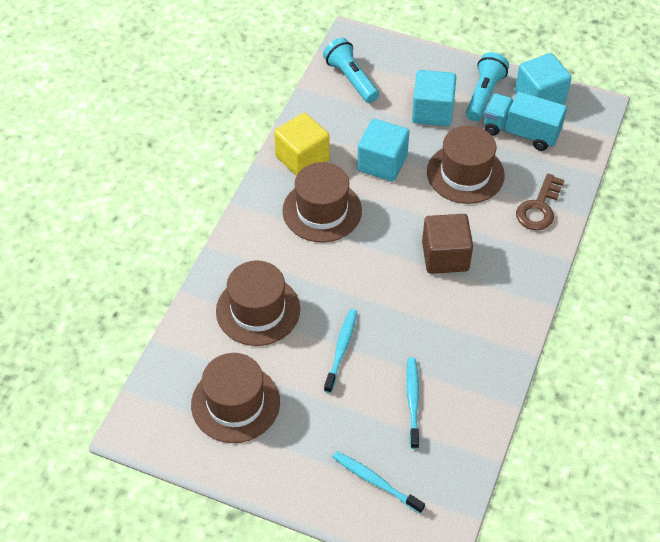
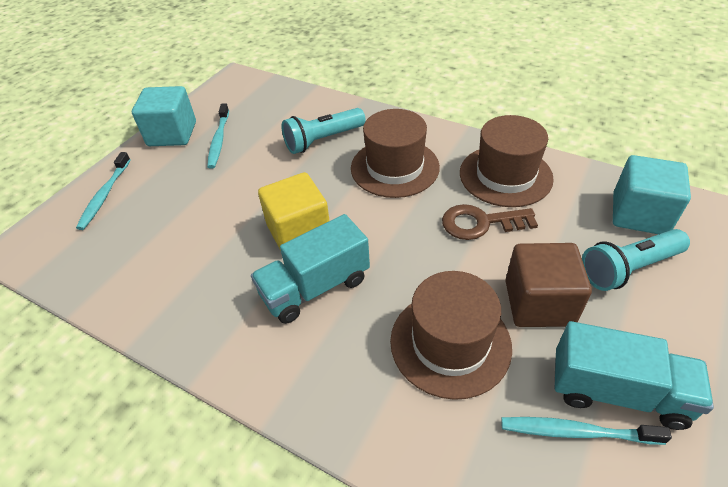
brown hat: [191,353,280,443] [216,261,300,346] [282,162,362,242] [427,125,505,204] = 4 -> [351,109,440,198] [390,271,512,400] [460,115,554,207] = 3
turquoise cube: [357,119,410,182] [412,70,456,126] [515,53,572,104] = 3 -> [132,86,196,146] [613,155,691,234] = 2
turquoise truck: [484,92,567,151] = 1 -> [251,214,370,324] [554,321,714,430] = 2

